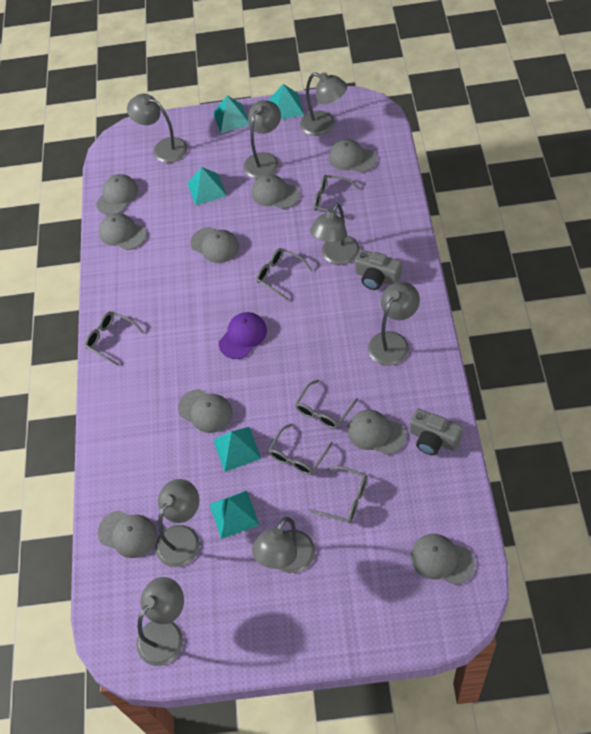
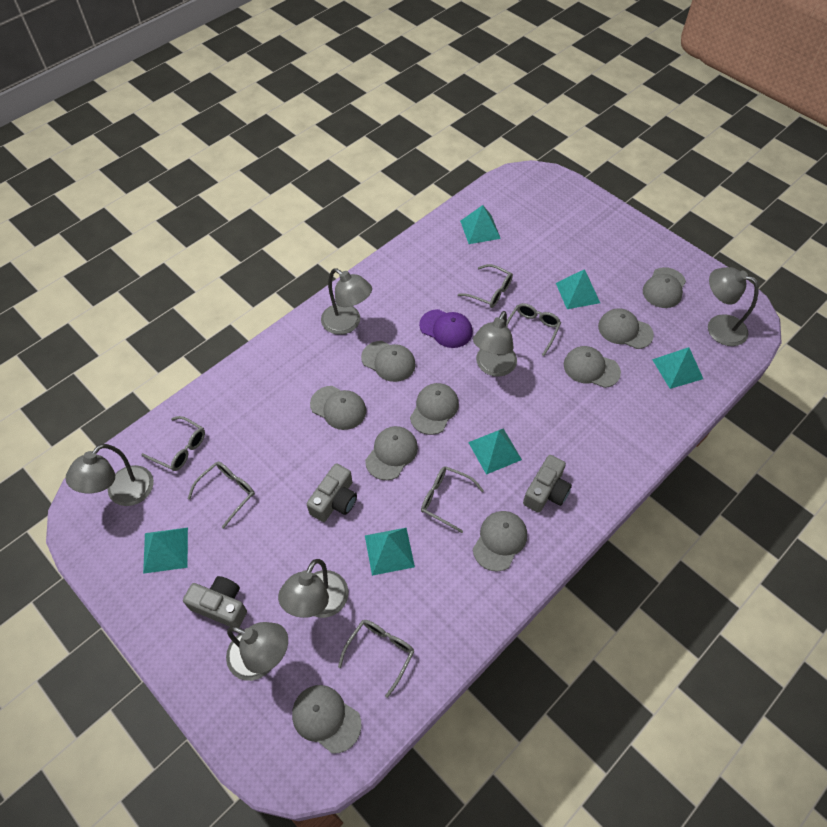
grey camera: [355,249,402,290] [410,409,463,455] = 2 -> [183,576,247,627] [307,463,357,522] [523,455,572,513] = 3
grey lamp: [127,94,188,163] [136,577,184,666] [155,479,200,567] [243,100,281,179] [252,517,315,573] [300,72,347,136] [310,203,360,265] [368,282,420,366] = 8 -> [65,444,154,506] [226,622,288,681] [278,559,348,618] [321,268,372,335] [473,311,517,376] [708,267,758,346] = 6
turquoise pyramid: [187,167,227,206] [209,491,259,539] [213,95,249,133] [213,427,261,472] [269,84,304,120] = 5 -> [143,528,188,574] [365,528,415,576] [460,205,501,244] [468,428,522,475] [556,269,600,309] [652,347,703,389] = 6

